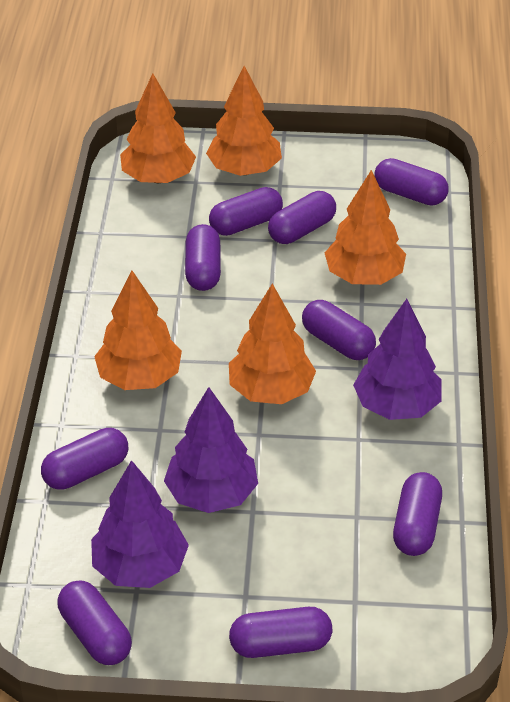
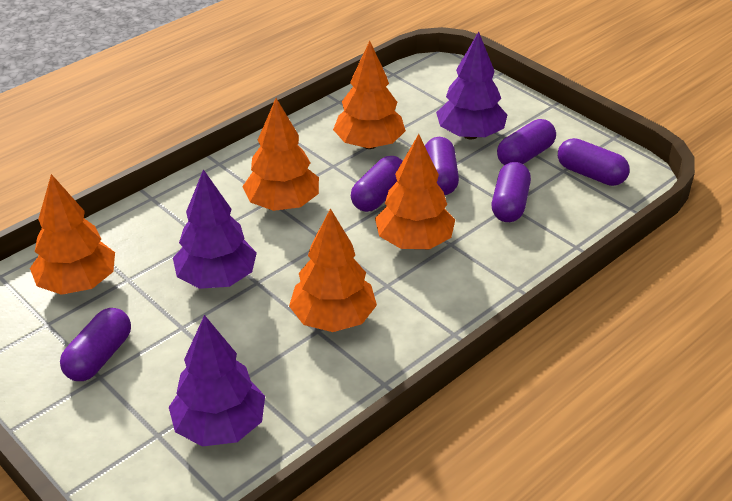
purple capsule: [41,428,128,490] [57,580,132,665] [185,224,221,291] [209,187,283,236] [229,607,332,658] [268,191,336,244] [302,300,376,360] [375,158,449,206] [393,472,442,556] = 9 -> [60,308,131,381] [351,156,402,212] [425,137,459,195] [492,162,531,222] [497,119,556,165] [558,138,630,186] = 6

